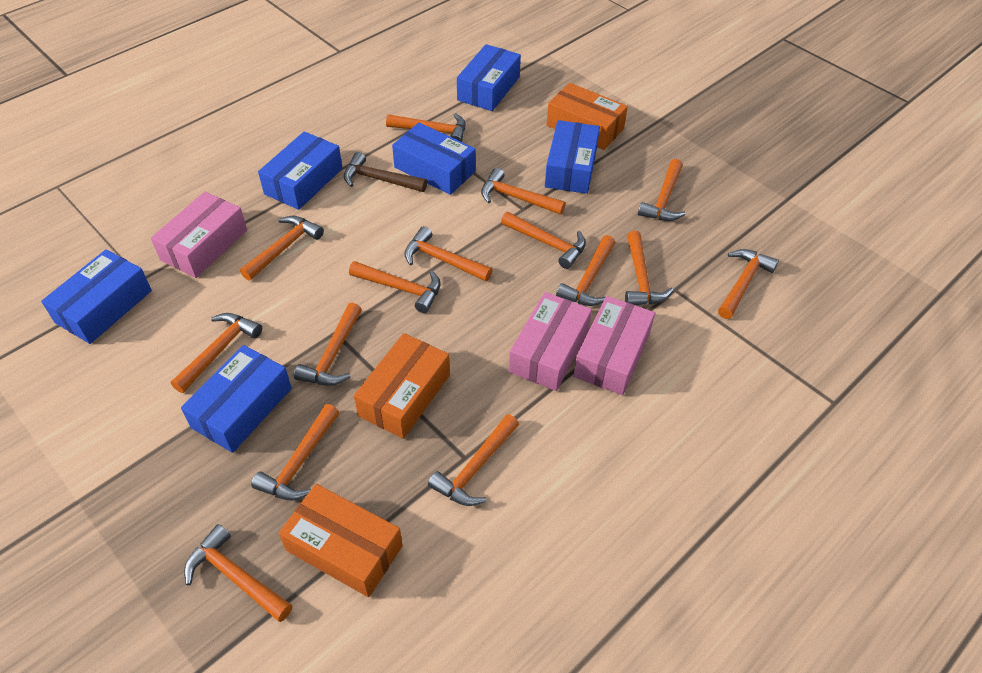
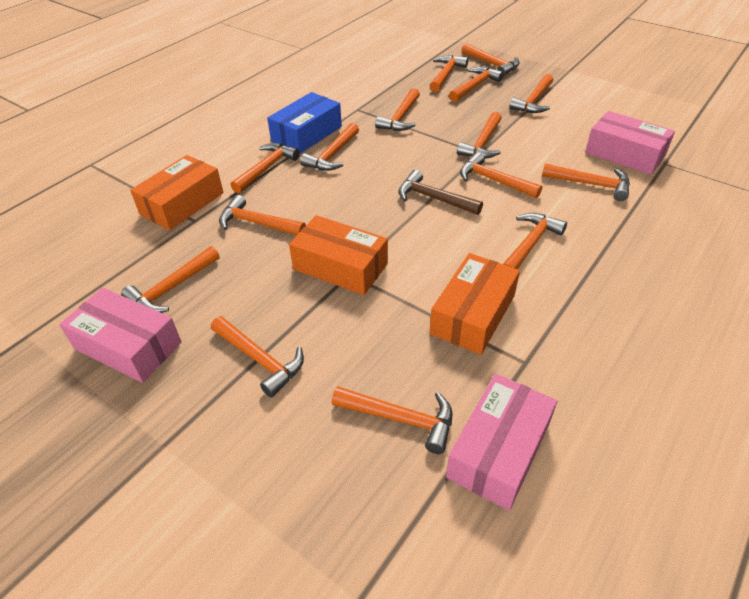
blue box: [41,249,152,344] [181,345,292,453] [258,131,342,210] [392,123,476,195] [457,44,521,111] [545,120,600,194] = 6 -> [267,92,342,153] = 1

